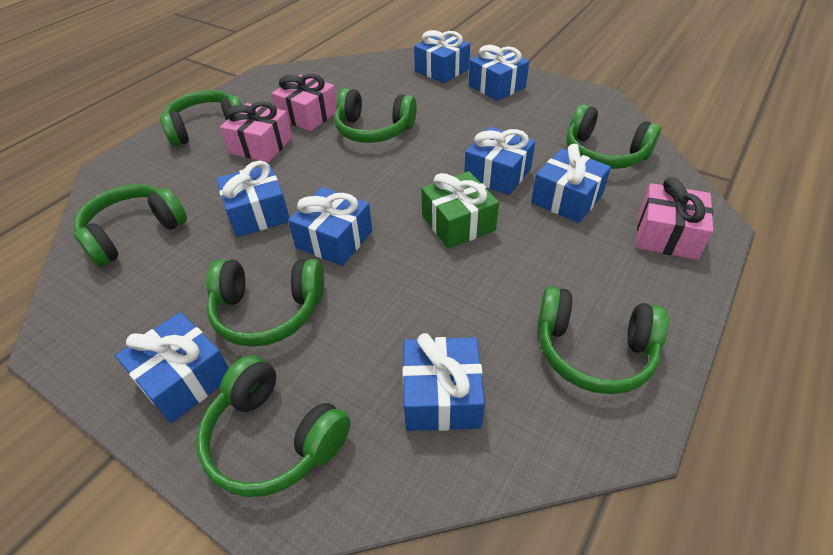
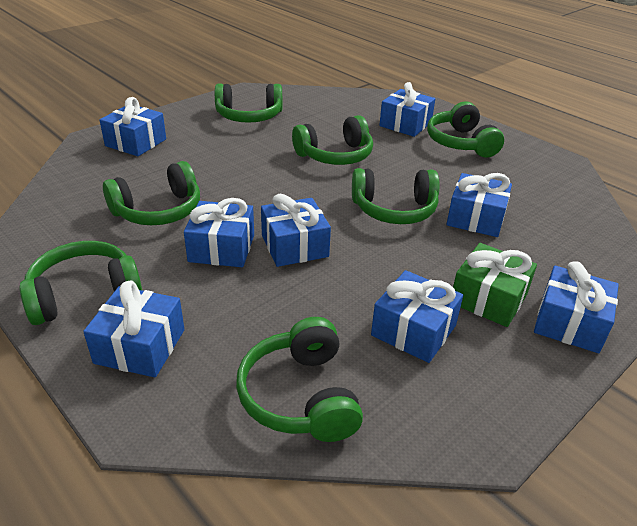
pink gift: [220,101,292,163] [272,74,337,131] [637,177,713,260] = 3 -> none = 0

